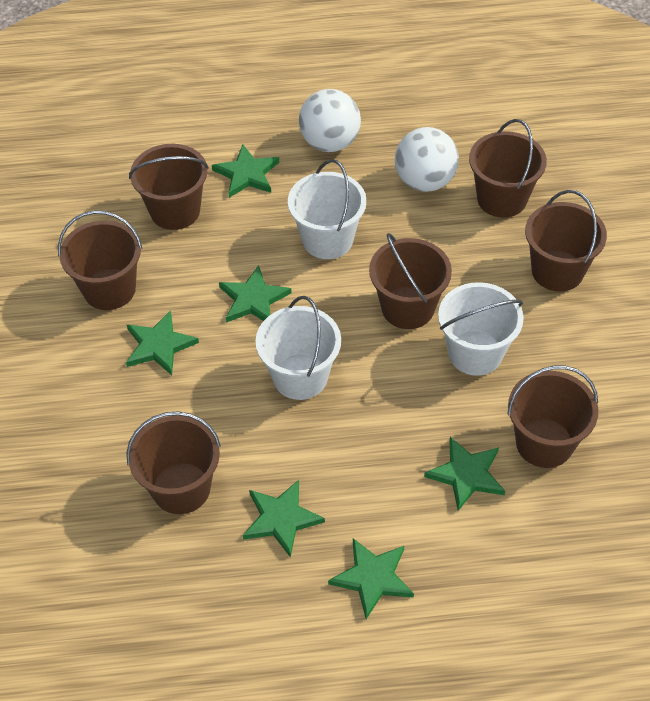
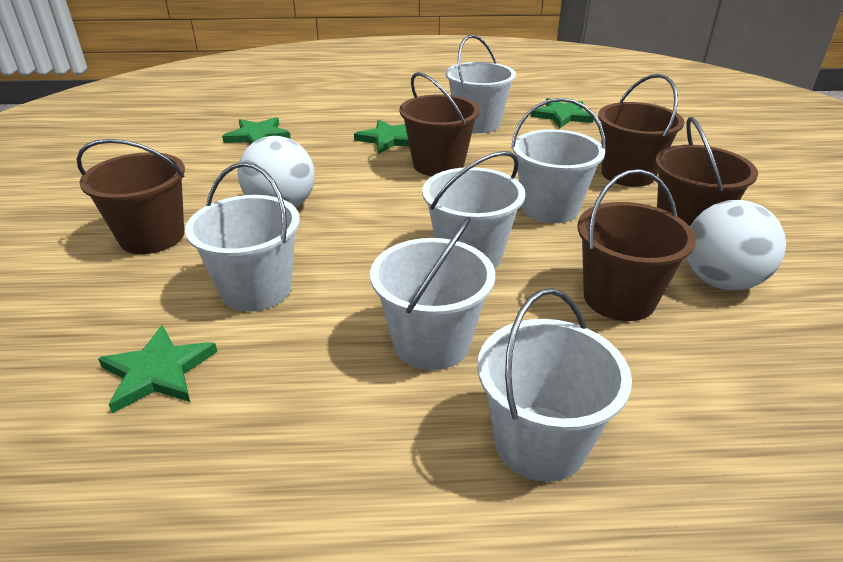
brown bucket: [58,211,142,310] [126,411,221,514] [129,144,209,230] [369,233,452,329] [469,119,547,218] [507,366,598,468] [525,190,607,292] = 7 -> [77,139,185,254] [399,72,480,176] [578,169,696,321] [598,74,684,187] [656,117,758,226] = 5
green star: [126,310,199,375] [212,145,279,198] [219,265,292,323] [243,480,325,558] [328,538,414,619] [424,437,505,511] = 6 -> [98,325,217,414] [222,117,291,145] [354,119,410,154] [531,98,594,128] = 4
white bucket: [255,296,341,400] [288,159,366,259] [438,282,524,376] = 3 -> [185,162,300,312] [370,217,495,370] [422,151,525,269] [445,35,516,133] [477,288,632,482] [511,98,606,223] = 6

